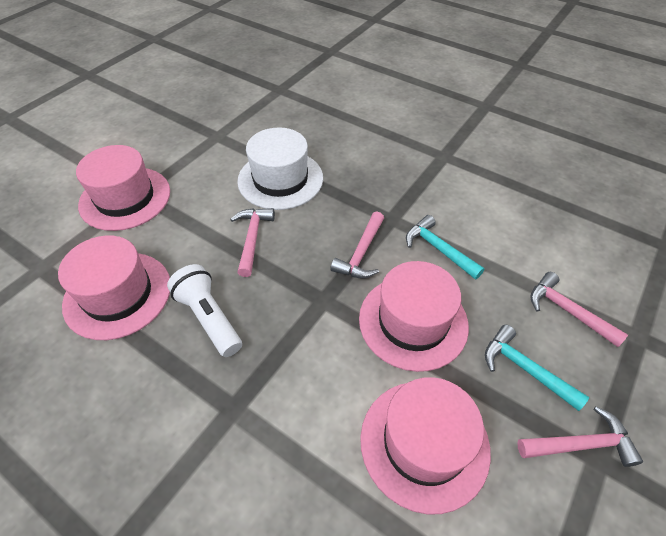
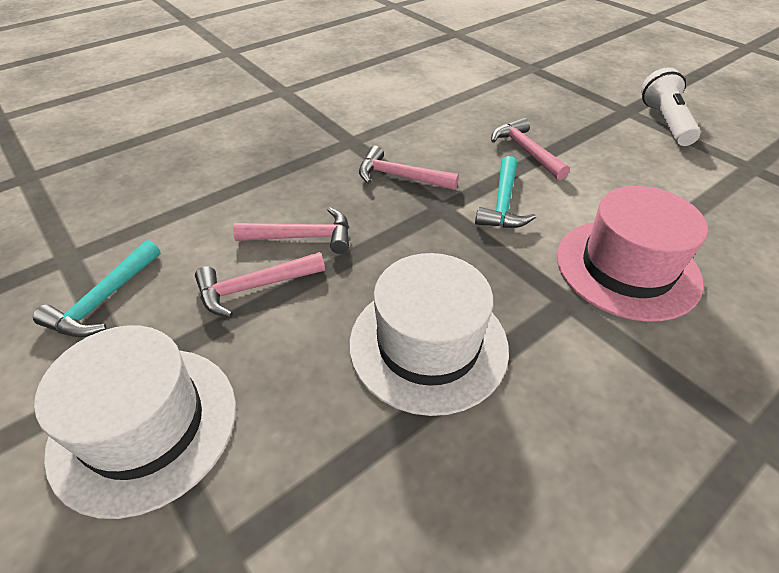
pink hat: [58,235,170,340] [76,145,170,231] [359,261,469,372] [360,377,491,515] = 4 -> [557,186,708,322] = 1
white hat: [237,128,323,210] = 1 -> [34,325,236,519] [349,253,509,416] = 2

